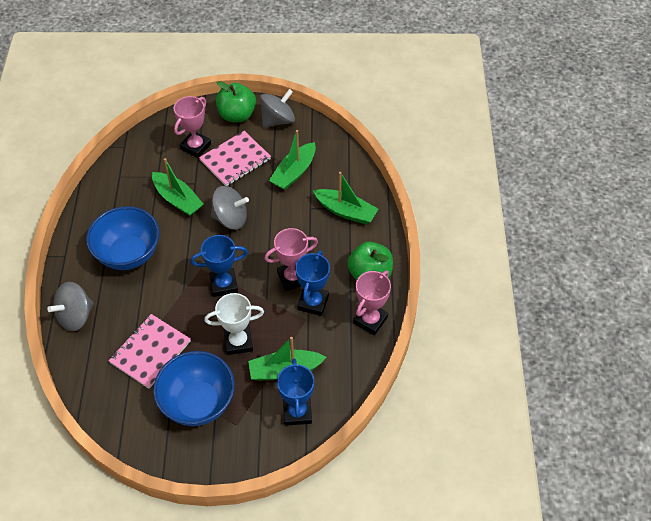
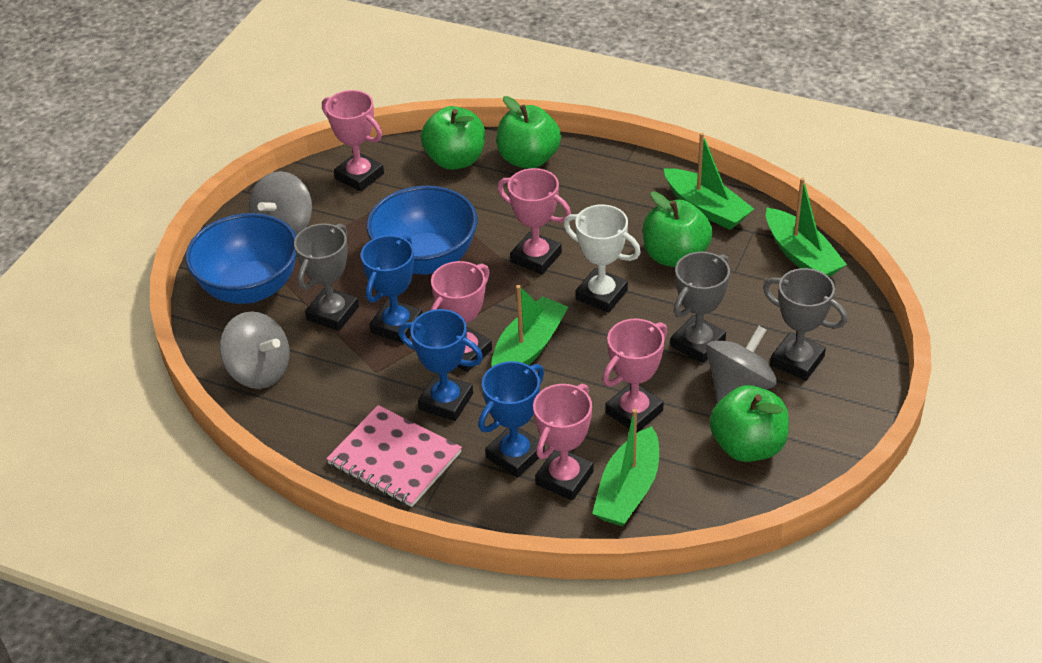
green apple: [216,81,256,122] [347,242,393,281] = 2 -> [421,106,485,170] [497,96,561,169] [643,191,713,267] [710,385,789,462] = 4
grey trophy: none = 0 -> [294,223,359,331] [671,252,730,363] [763,268,847,381] = 3
pink notebook: [108,314,191,389] [199,131,271,186] = 2 -> [326,405,462,507] = 1
pink trophy: [174,96,211,158] [264,228,318,291] [353,271,391,335] = 3 -> [322,90,384,192] [431,261,492,372] [497,168,571,274] [533,384,594,501] [603,319,667,432] = 5

